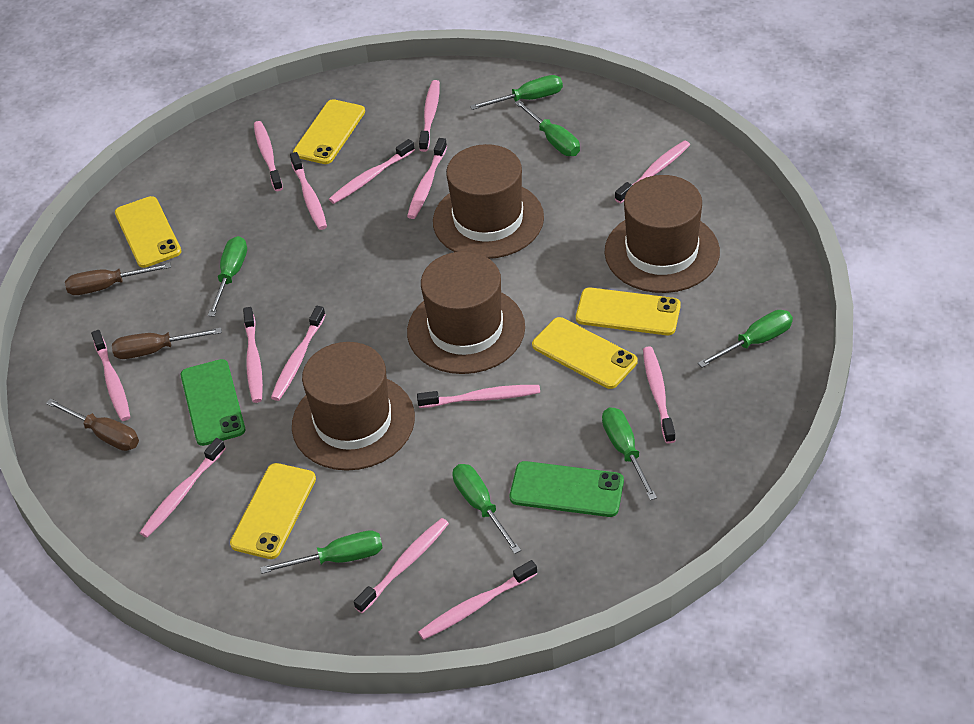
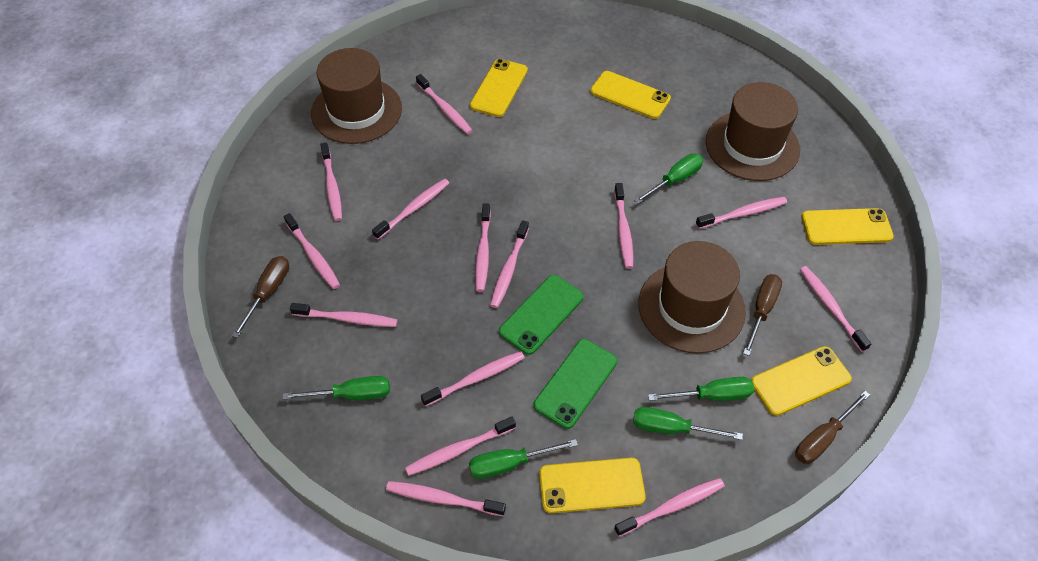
brown hat: [292,342,415,471] [407,251,525,374] [433,144,544,259] [604,175,720,293] = 4 -> [311,48,402,144] [639,241,746,354] [706,82,800,181] = 3
green screwdriver: [208,236,247,317] [260,530,383,574] [452,464,521,554] [470,75,563,110] [515,100,580,156] [602,407,657,500] [698,310,793,368] = 7 -> [283,376,390,400] [469,439,578,479] [633,407,743,440] [634,153,703,204] [648,377,754,401] = 5

